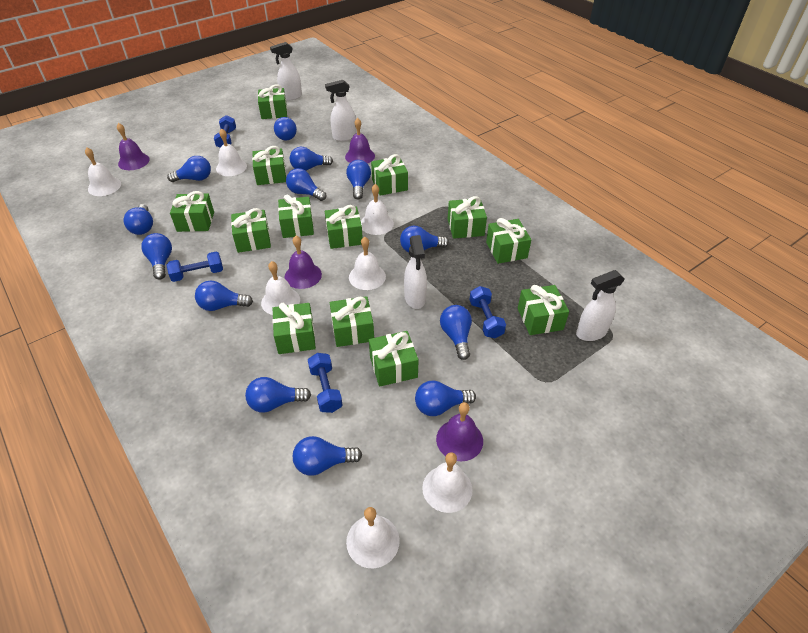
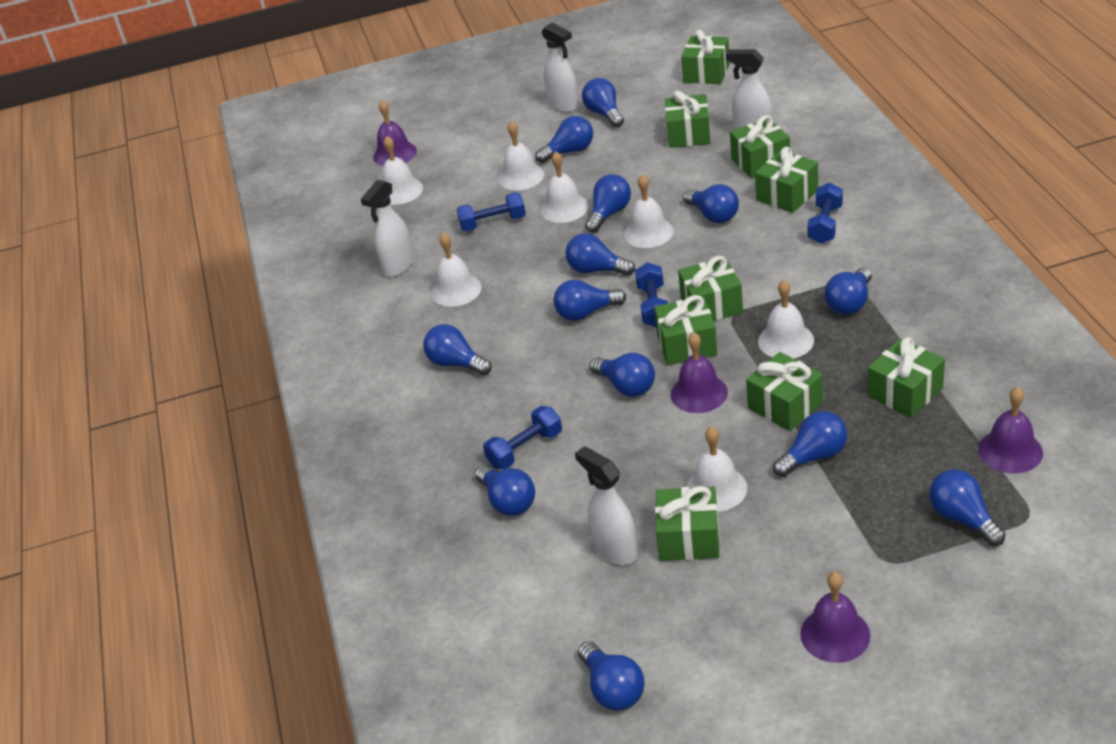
green gift: [170,191,214,232] [231,208,271,253] [252,146,286,185] [258,84,287,119] [272,303,316,354] [278,194,314,238] [325,205,363,249] [330,296,374,347] [369,331,419,387] [371,154,408,196] [448,196,487,239] [486,218,531,264] [518,285,569,335] = 13 -> [654,295,717,365] [655,486,719,561] [665,90,711,148] [678,256,743,321] [681,30,730,84] [730,115,790,179] [746,352,823,431] [755,147,818,213] [868,337,945,418] = 9

